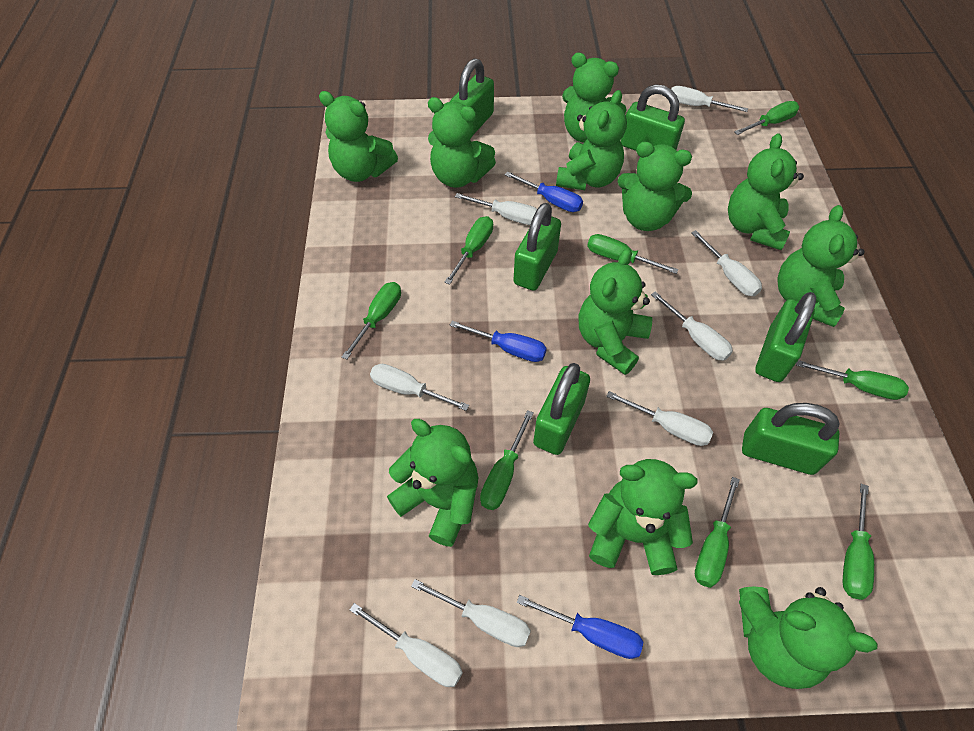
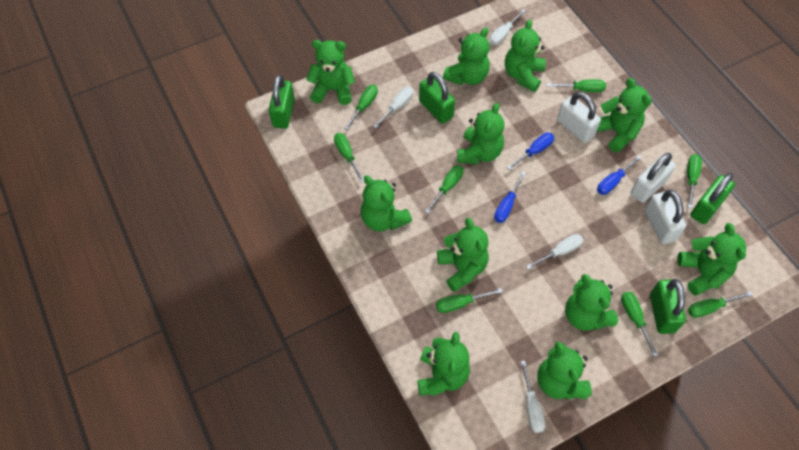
green padlock: [450,58,494,135] [513,203,561,291] [533,363,590,455] [621,84,685,151] [742,403,839,475] [755,292,816,382] = 6 -> [269,75,295,129] [419,72,455,124] [650,279,686,334] [690,173,735,224] = 4
white padlock: none = 0 -> [557,92,601,143] [631,153,676,203] [645,190,686,244] = 3
white screwdriver: [350,603,463,687] [370,364,469,411] [411,579,531,647] [455,193,537,225] [606,391,713,446] [651,292,733,361] [671,86,748,112] [691,230,762,296] = 8 -> [373,87,413,128] [489,10,525,45] [521,360,545,433] [526,234,583,270] = 4

